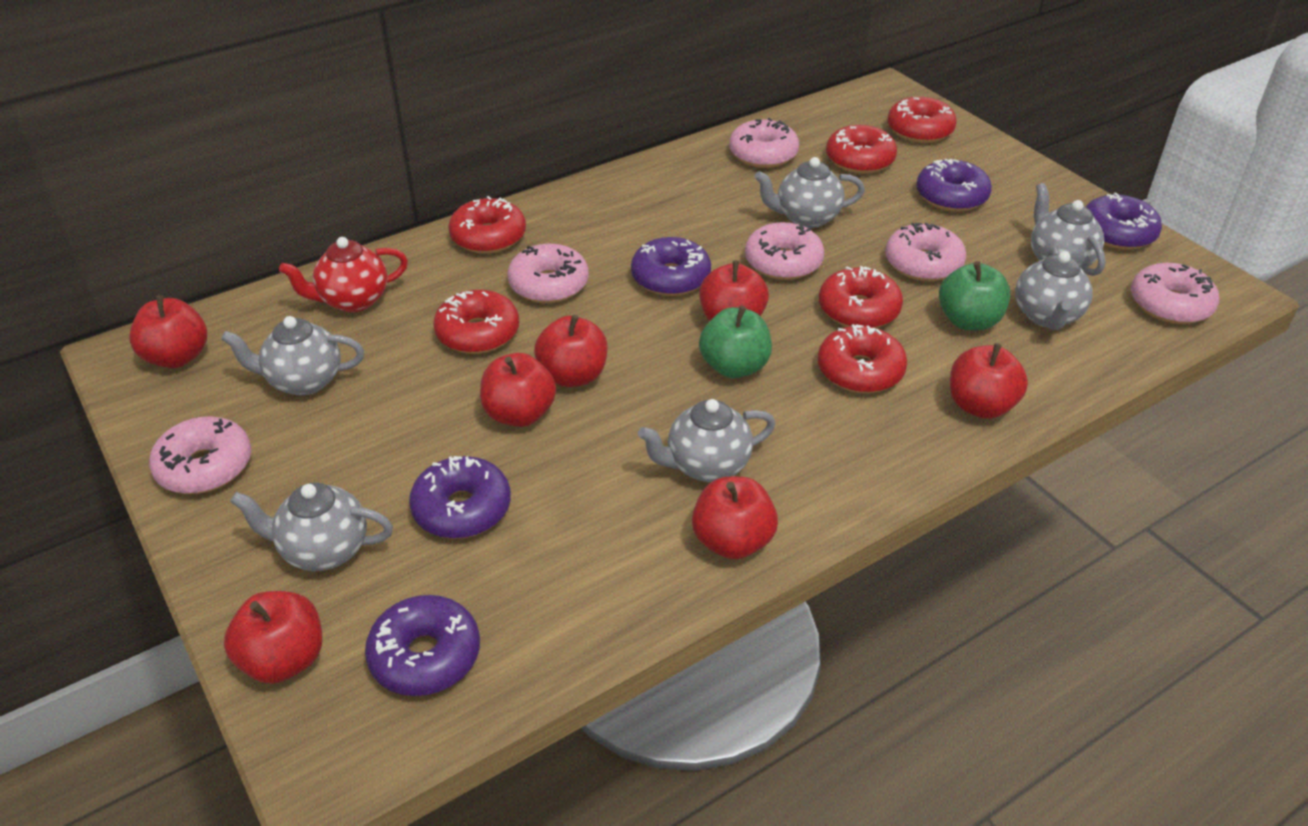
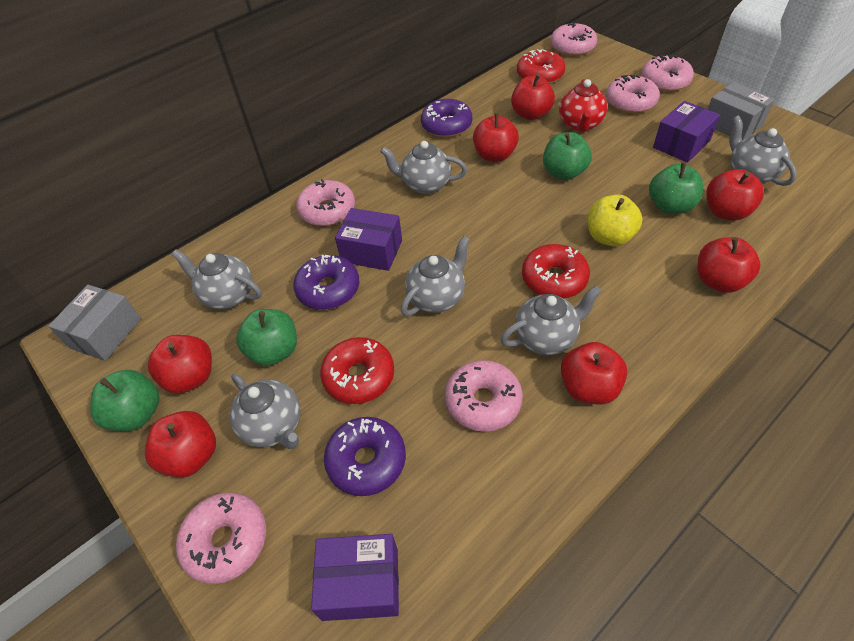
green apple: [699,306,772,378] [939,261,1010,331] = 2 -> [90,370,159,431] [236,309,297,366] [543,132,592,180] [649,162,703,214] = 4
grey box: none = 0 -> [48,285,141,361] [708,82,775,140] = 2
purple box: none = 0 -> [311,534,399,621] [335,208,402,271] [653,101,720,163] = 3
purple donut: [365,595,480,696] [409,456,511,539] [631,237,711,296] [916,159,992,212] [1086,192,1162,250] = 5 -> [293,255,359,310] [324,417,406,496] [421,99,472,138] = 3
red donut: [433,290,519,354] [448,196,526,254] [818,324,907,393] [819,266,903,328] [826,125,897,174] [887,97,957,143] = 6 -> [320,337,394,404] [517,49,565,84] [522,244,590,299] = 3
yellow apple: none = 0 -> [588,195,643,247] = 1

